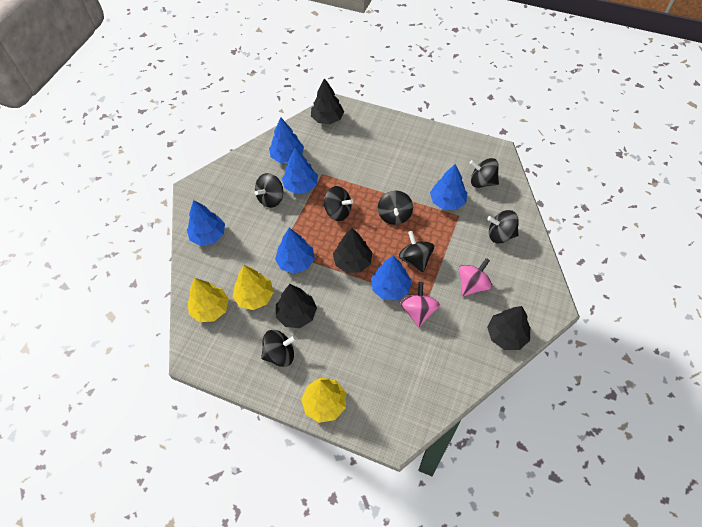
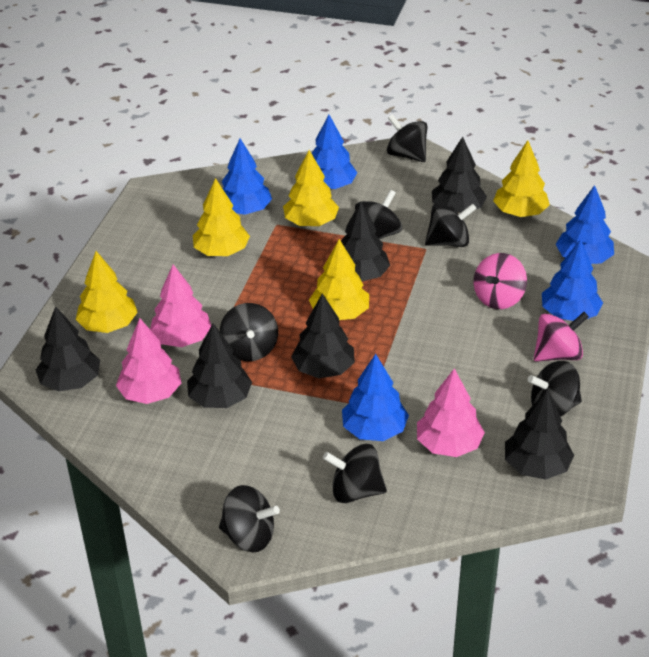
black tree: [276,284,317,328] [311,78,344,124] [333,228,372,273] [487,306,530,350] = 4 -> [36,306,100,391] [187,323,252,408] [291,294,355,378] [341,202,390,281] [432,137,487,213] [505,389,574,480] = 6
blue tree: [187,200,225,246] [269,117,304,163] [275,228,315,274] [282,148,318,194] [371,255,412,301] [430,164,467,210] = 6 -> [222,139,272,215] [311,115,357,189] [342,354,409,441] [542,239,603,321] [555,185,614,264] = 5
pink tree: none = 0 -> [116,318,181,404] [150,264,211,347] [417,368,485,457] = 3
yellow tree: [188,278,229,322] [233,265,274,310] [301,378,346,423] = 3 -> [76,251,138,333] [193,178,250,256] [283,150,339,226] [309,239,369,320] [493,140,550,217] = 5

